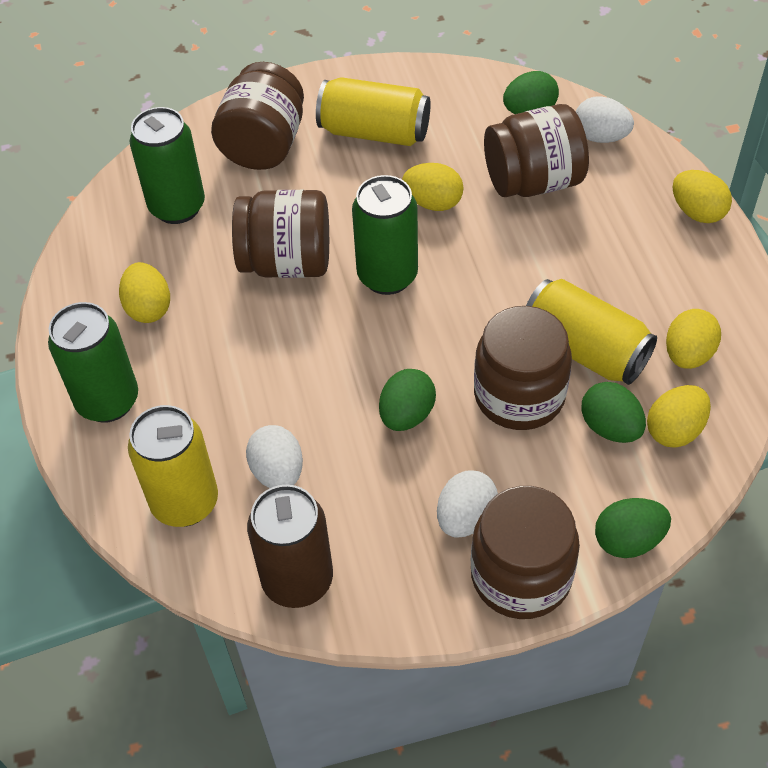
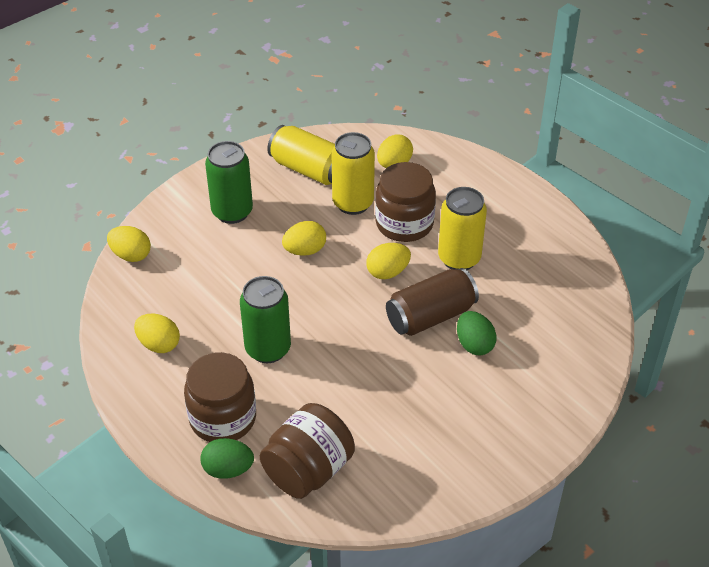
brown jar: [211,62,304,170] [232,190,329,278] [471,486,580,619] [474,306,572,430] [484,104,589,197] = 5 -> [184,352,256,442] [260,403,355,499] [375,162,436,242] = 3
green can: [48,302,138,423] [130,107,205,224] [352,175,418,295] = 3 -> [205,141,253,224] [240,276,291,363] = 2
green egg: [379,369,436,431] [503,71,559,114] [581,382,646,443] [595,498,671,558] = 4 -> [200,438,254,479] [457,311,497,356] = 2
white egg: [246,425,303,488] [437,470,498,538] [576,96,634,143] = 3 -> none = 0

